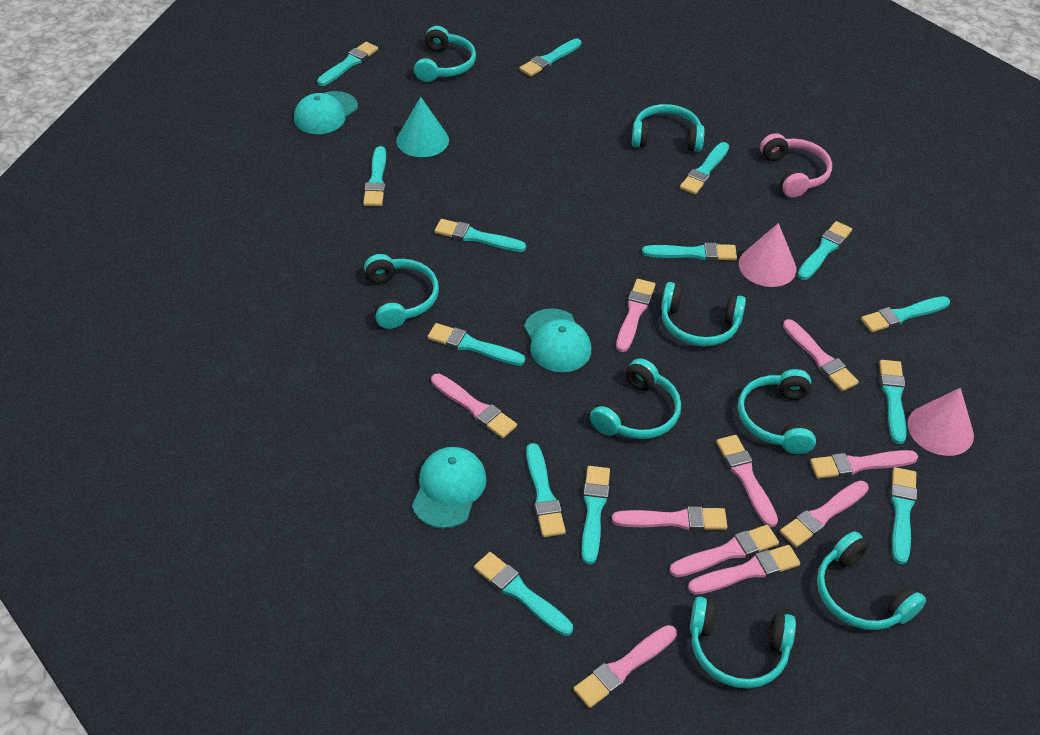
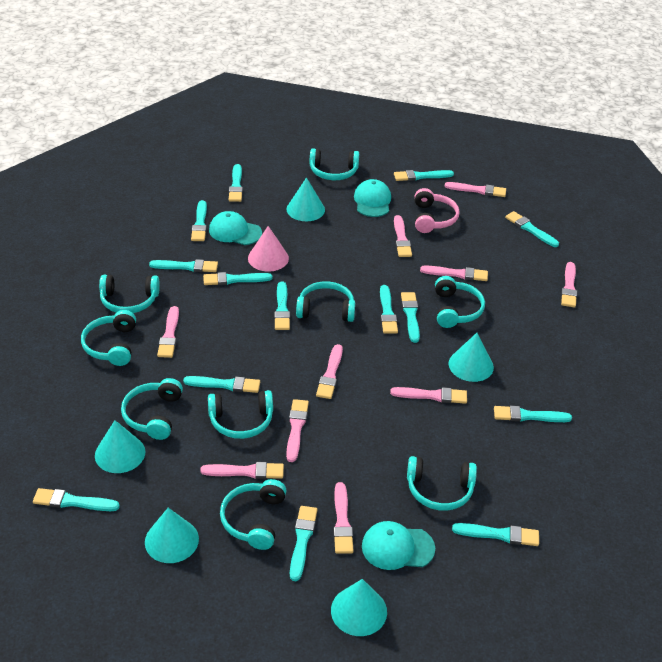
pink cone: [739,223,797,287] [908,388,974,456] = 2 -> [248,226,289,272] = 1
turquoise cone: [396,97,449,157] = 1 -> [95,420,145,473] [145,508,199,563] [287,178,325,221] [331,579,387,636] [449,333,494,382] = 5
turquoise headphones: [364,254,439,329] [414,26,476,82] [590,358,681,439] [632,104,705,152] [661,282,746,346] [690,597,796,689] [738,369,816,454] [817,531,926,630] = 8 -> [81,310,136,366] [99,275,160,313] [121,378,183,440] [208,390,273,439] [220,479,287,550] [296,281,355,322] [309,148,359,180] [407,456,477,511] [435,276,485,328] = 9

